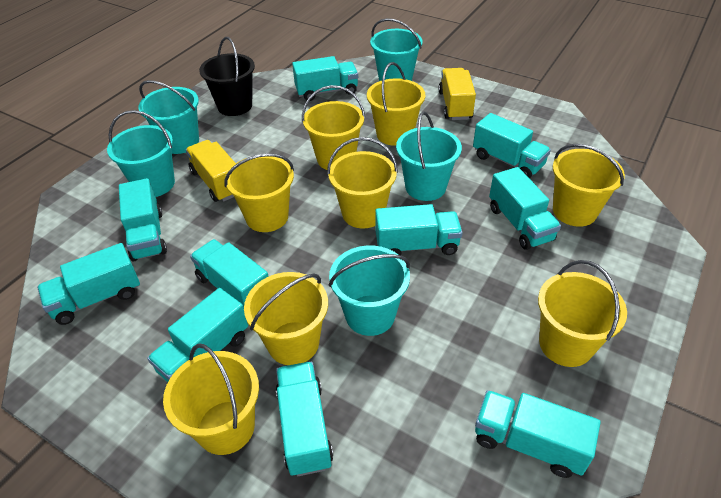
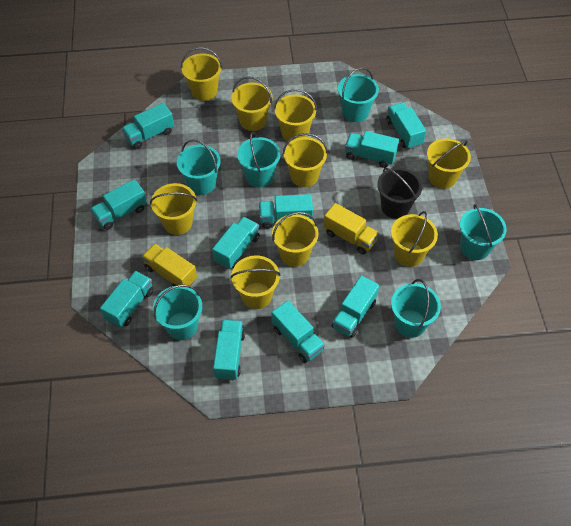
turquoise bucket: [107,110,175,197] [138,80,199,154] [329,246,410,336] [370,18,423,81] [396,112,462,201] = 5 -> [153,284,202,340] [177,139,221,195] [237,132,281,187] [338,67,379,122] [391,279,441,338] [460,204,507,260] = 6
yellow bucket: [163,343,259,455] [224,153,294,232] [244,272,328,365] [302,85,365,170] [327,137,398,228] [367,62,425,146] [538,260,627,367] [553,144,625,227] = 8 -> [150,183,197,235] [181,47,222,101] [230,255,281,309] [231,77,273,131] [272,212,319,267] [274,89,317,141] [283,133,328,187] [391,211,438,267] [427,138,471,189] = 9

